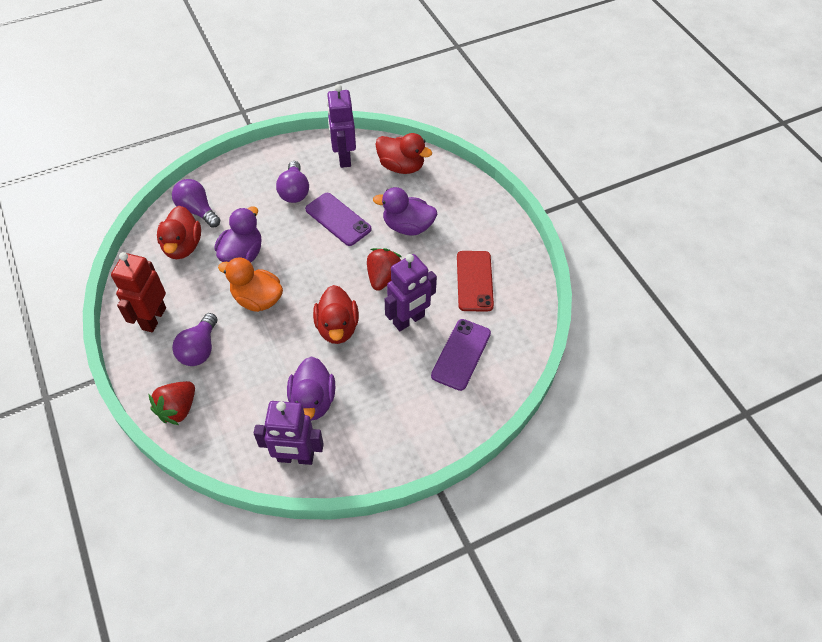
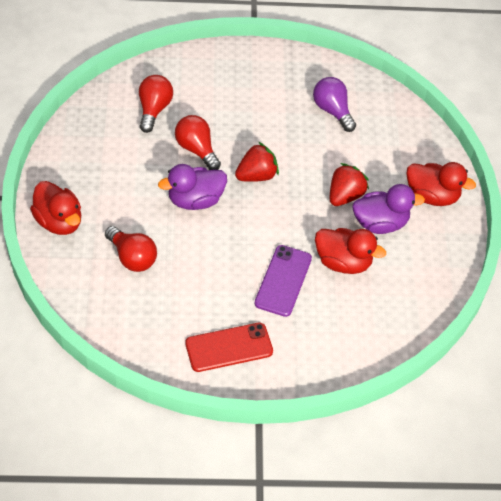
orange duck: [218,258,283,312] = 1 -> none = 0
purple duck: [214,206,262,263] [287,356,335,421] [373,187,437,236] = 3 -> [158,164,227,210] [352,184,425,234] = 2
purple light bulb: [172,179,220,228] [172,313,217,366] [276,161,309,203] = 3 -> [313,77,356,132] = 1
purple phone: [305,193,371,246] [431,319,491,391] = 2 -> [255,245,312,317] = 1
purple robot: [254,401,324,465] [327,84,356,168] [385,254,437,331] = 3 -> none = 0
red light bulb: none = 0 -> [105,226,157,272] [139,75,173,133] [175,115,221,170] = 3
red robot: [111,252,166,332] = 1 -> none = 0

